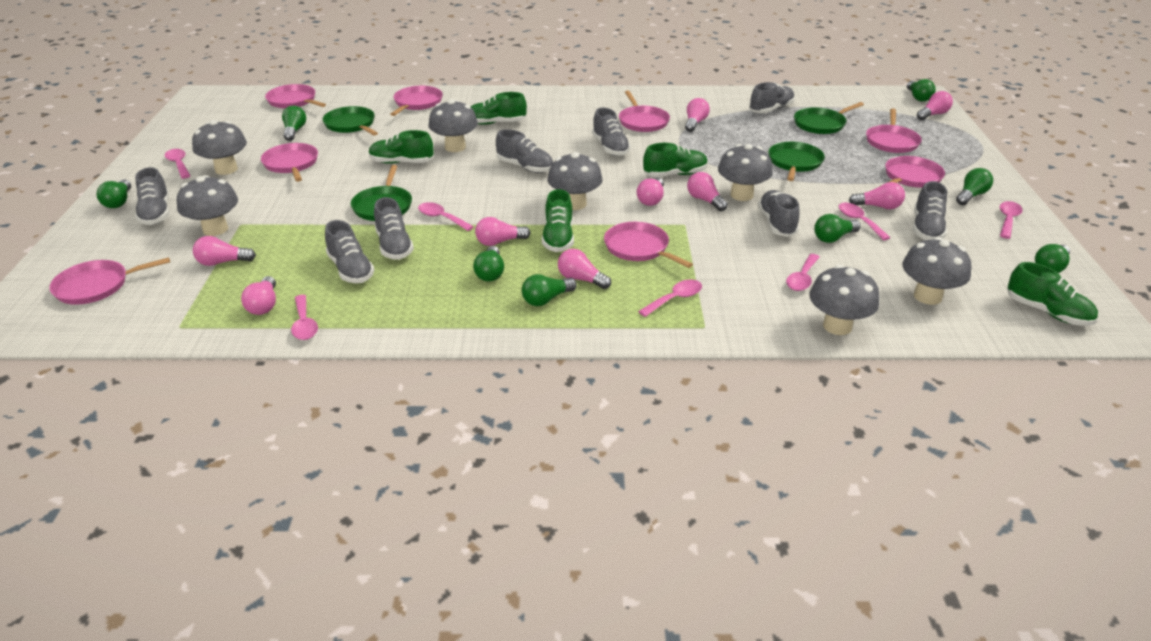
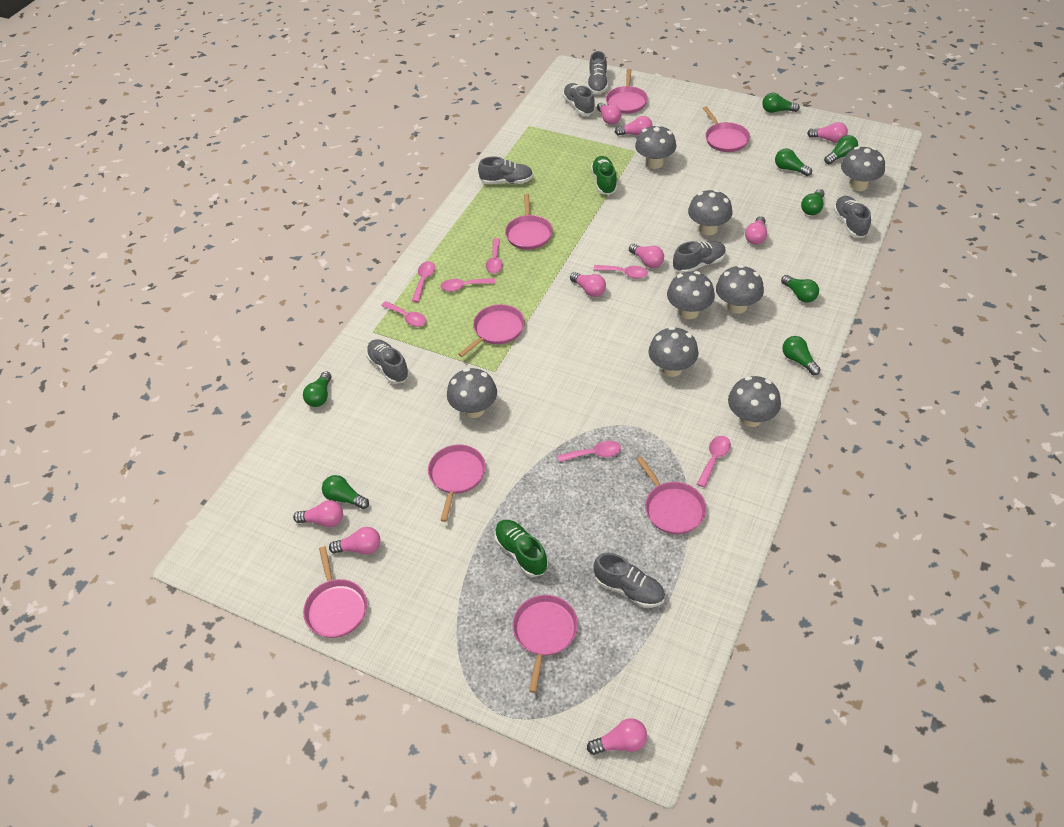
green pan: [322,106,378,136] [351,165,412,221] [768,142,825,181] [794,102,864,134] = 4 -> none = 0
green shoe: [369,130,434,164] [470,92,527,125] [542,189,574,252] [643,143,708,177] [1007,262,1098,326] = 5 -> [494,520,548,577] [591,156,617,195] = 2
grey mushroom: [177,175,238,236] [192,120,247,175] [428,99,478,152] [548,152,603,210] [718,144,773,201] [809,265,879,335] [903,237,971,305] = 7 -> [447,368,497,418] [635,124,676,169] [648,326,699,377] [667,271,715,319] [688,189,733,235] [716,265,764,314] [728,376,781,427] [841,147,885,191] = 8
grey shoe: [135,167,170,225] [325,220,375,283] [374,197,414,260] [496,129,553,173] [592,108,631,156] [749,82,795,113] [758,190,800,237] [913,181,947,240] = 8 -> [366,339,410,384] [478,157,533,184] [563,83,595,115] [588,51,608,94] [594,553,665,608] [673,241,726,273] [833,196,871,238] = 7

